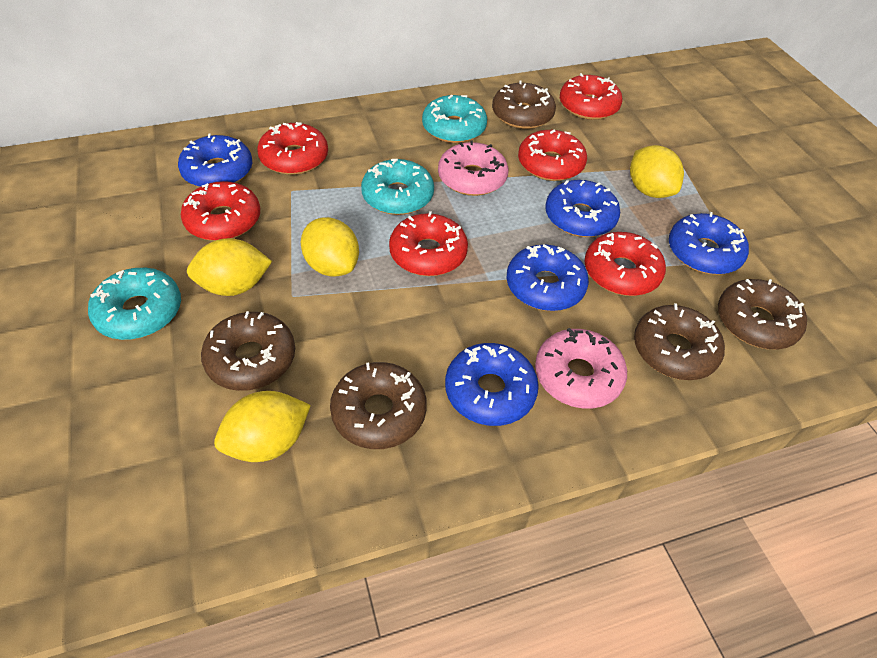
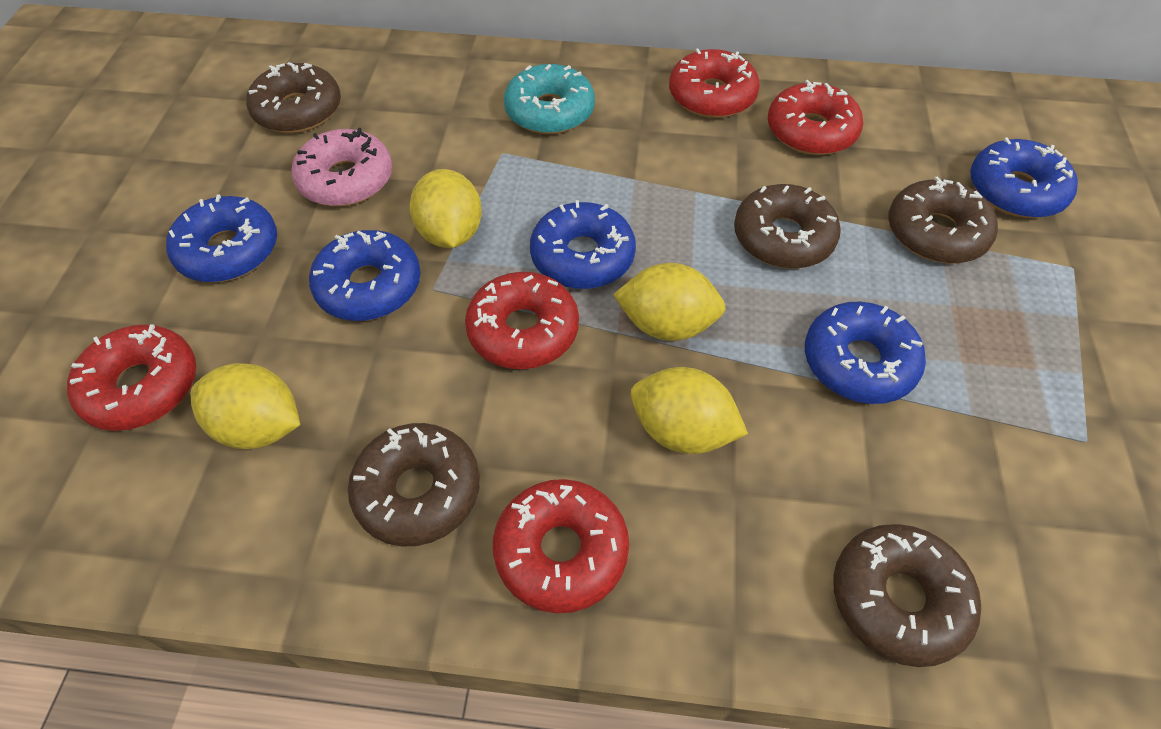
pink donut: [438,141,508,196] [535,328,627,409] = 2 -> [291,128,392,206] = 1
red donut: [181,181,260,241] [257,122,328,175] [389,211,468,276] [518,130,587,181] [560,73,622,120] [584,232,666,296] = 6 -> [67,324,196,431] [465,272,579,369] [493,479,629,613] [669,49,760,118] [768,80,863,155] = 5
turquoise donut: [88,268,181,340] [361,159,434,215] [422,95,487,143] = 3 -> [504,64,595,134] = 1

